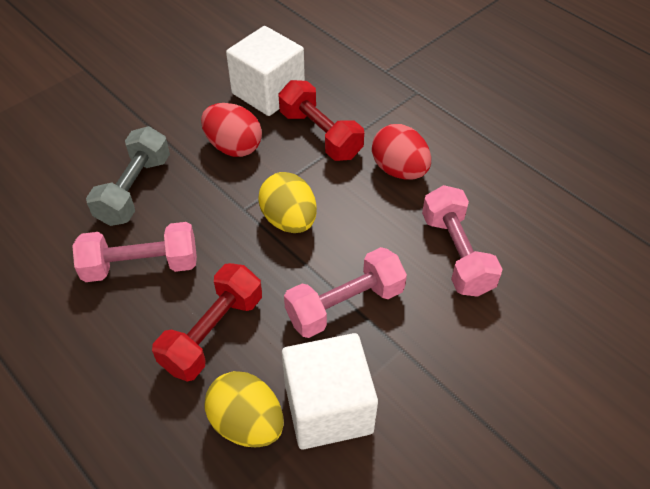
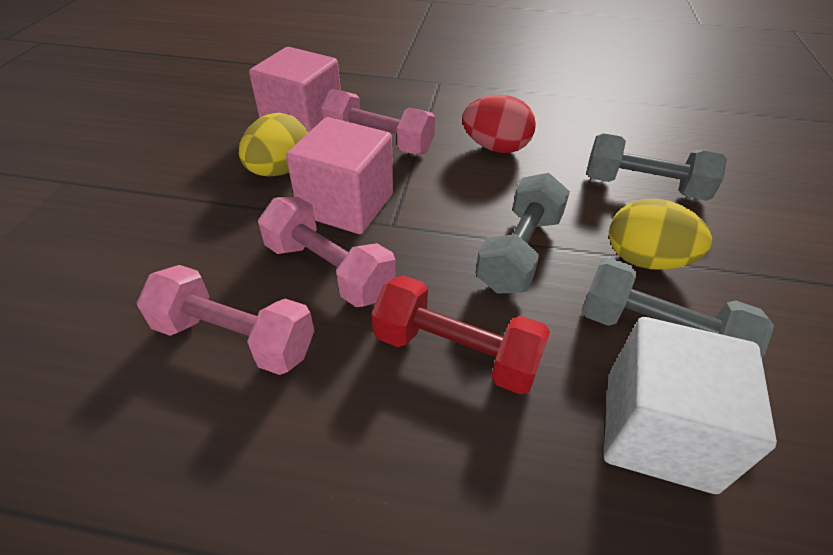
grey dumbbell: [86,126,170,226] = 1 -> [476,173,570,294] [581,258,774,358] [586,134,727,201] = 3
pink cube: none = 0 -> [249,47,341,133] [286,117,393,234] = 2
red dumbbell: [152,263,262,381] [278,80,364,161] = 2 -> [371,275,550,395] = 1
red egg: [201,103,262,157] [372,124,431,180] = 2 -> [462,95,536,153] = 1
white cube: [226,26,305,116] [282,333,378,449] = 2 -> [604,317,777,494] = 1

